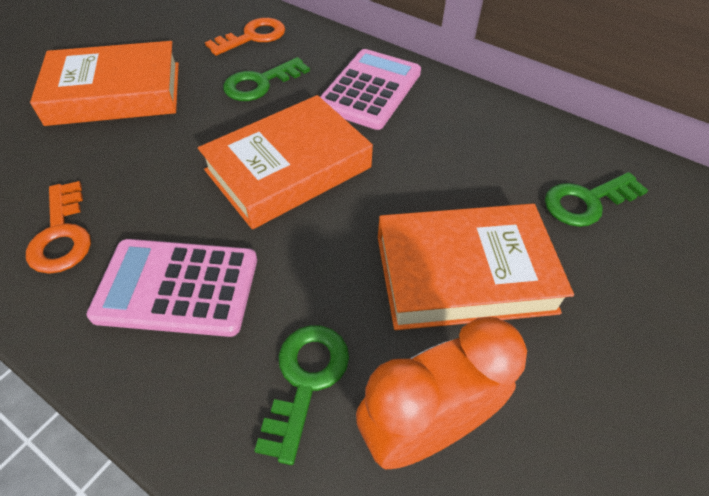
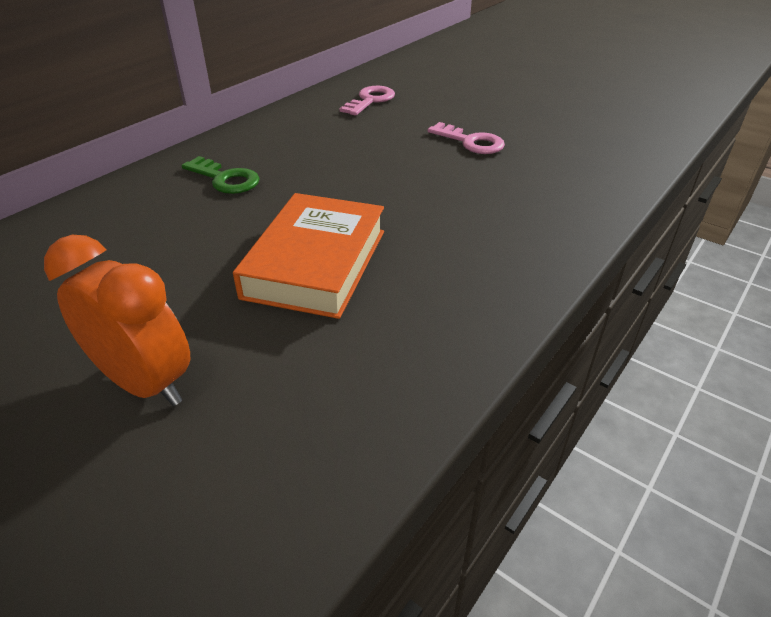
green key: [223,57,310,101] [254,325,349,465] [545,172,648,227] = 3 -> [182,156,260,194] = 1
orange book: [30,41,179,126] [198,95,373,229] [378,204,574,330] = 3 -> [233,193,384,319] = 1
orange key: [26,181,91,274] [205,18,285,56] = 2 -> none = 0
pink calculator: [86,239,257,337] [320,49,421,130] = 2 -> none = 0
pink key: none = 0 -> [340,86,395,116] [428,122,505,154] = 2

